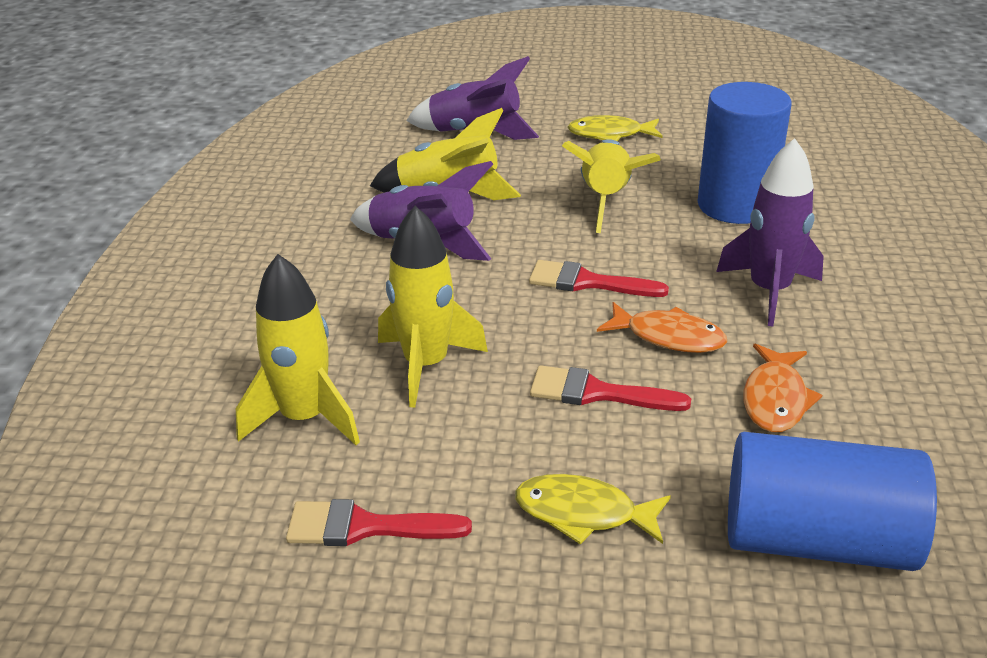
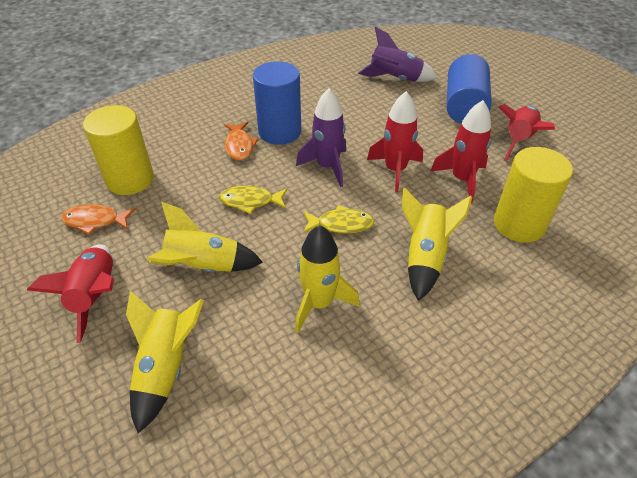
purple rocket: [350,161,493,261] [406,56,539,140] [716,138,824,326] = 3 -> [296,88,346,187] [358,27,437,82] = 2
red brush: [286,499,472,546] [529,260,669,297] [530,365,691,411] = 3 -> none = 0
red rocket: none = 0 -> [27,244,115,343] [367,91,423,192] [430,100,491,202] [499,104,555,162] = 4
yellow cylinder: none = 0 -> [83,105,154,195] [494,147,573,243] = 2

